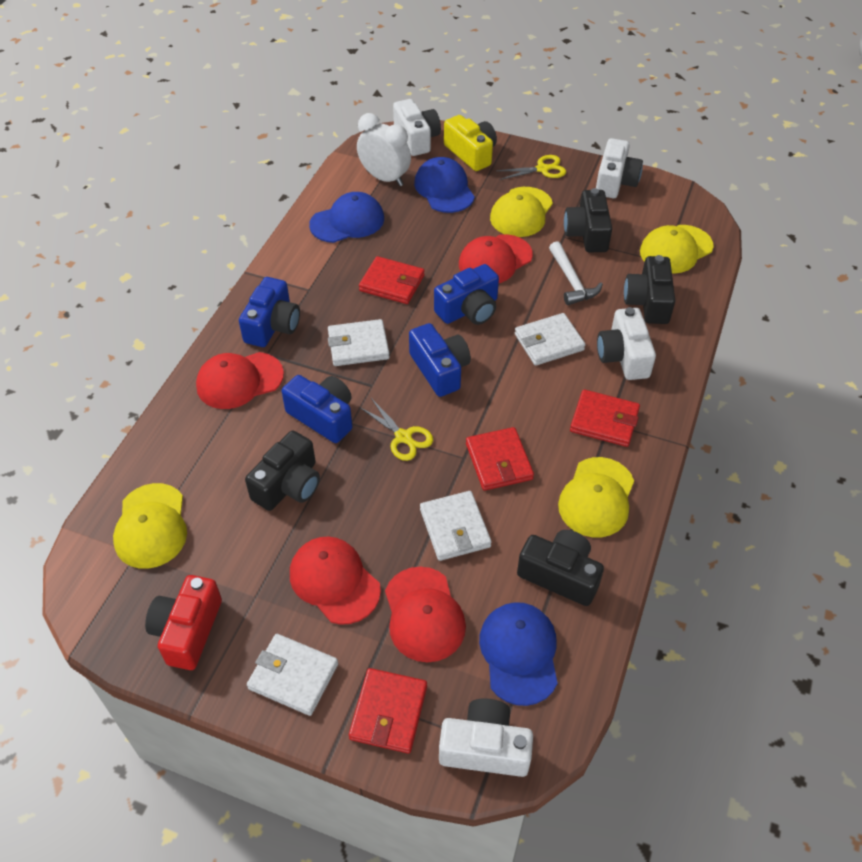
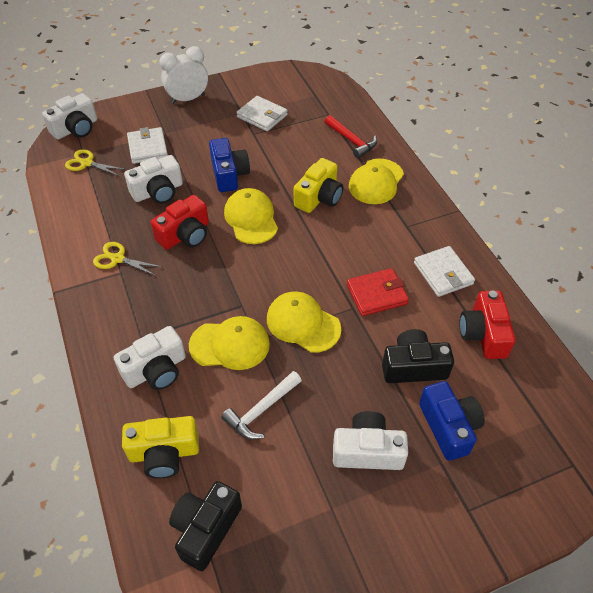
black camera: [245,431,320,511] [517,530,604,606] [564,188,612,252] [624,255,675,324] = 4 -> [169,481,242,571] [382,329,454,383] = 2
blue camera: [239,277,300,347] [282,375,353,443] [409,323,471,397] [434,264,499,325] = 4 -> [209,138,250,192] [419,381,485,461] = 2
blue cap: [309,192,384,243] [414,157,475,213] [479,602,558,706] = 3 -> none = 0
red camera: [145,575,222,670] = 1 -> [151,195,209,250] [459,290,516,359] = 2
red cap: [196,352,284,409] [290,536,381,625] [385,567,466,662] [459,234,533,283] = 4 -> none = 0
red hammer: none = 0 -> [324,115,377,158] = 1
red wallet: [349,668,427,753] [359,256,425,304] [466,427,534,491] [570,389,640,447] = 4 -> [347,268,409,316] = 1
white wallet: [247,634,338,716] [328,319,390,366] [420,491,492,561] [515,313,586,366] = 4 -> [127,127,168,164] [236,96,288,132] [414,246,475,297] = 3
yellow camera: [444,115,497,171] = 1 -> [122,416,199,478] [294,158,343,213] = 2

